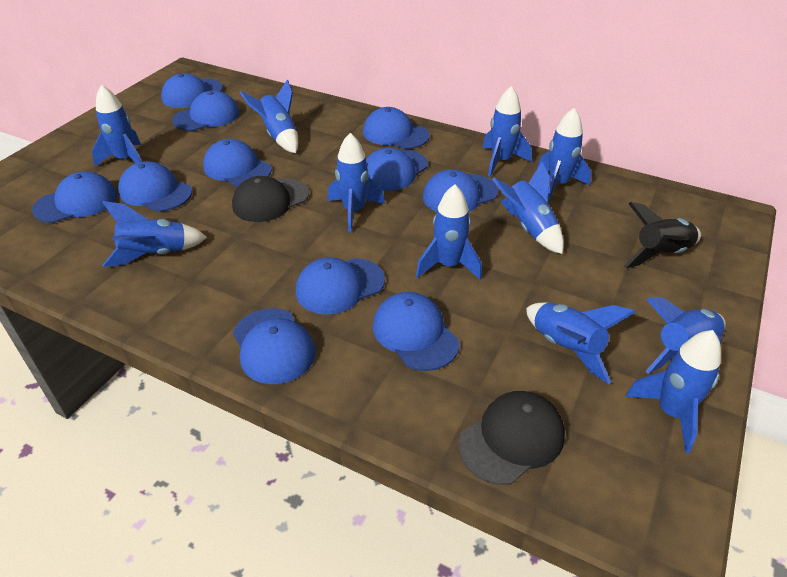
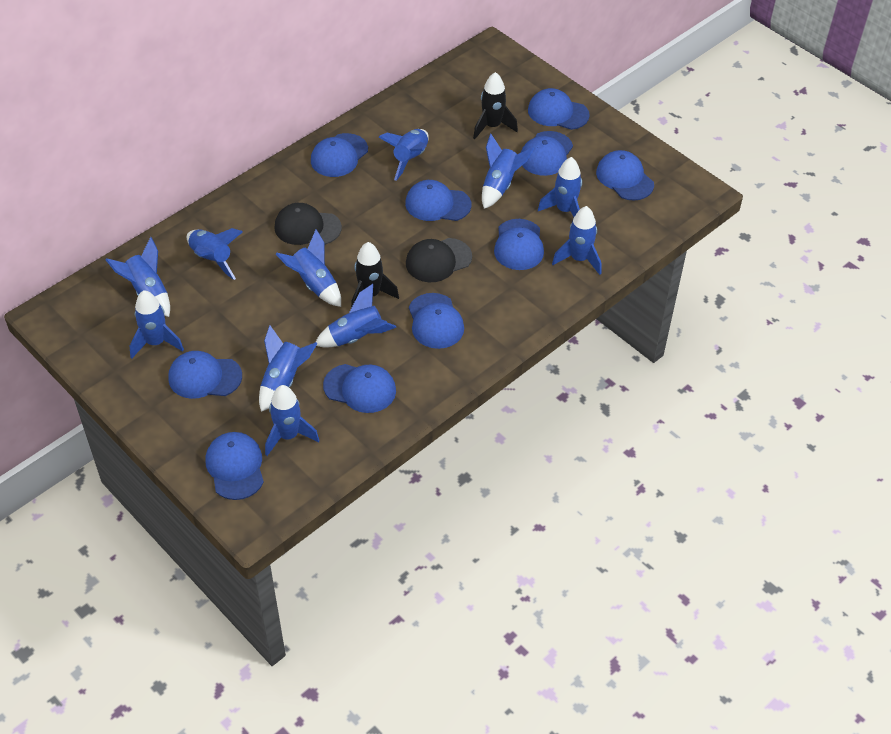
black rocket: [624,202,701,268] = 1 -> [351,242,399,308] [473,72,518,139] = 2
blue cap: [32,172,117,223] [118,161,192,212] [161,73,223,108] [172,90,239,131] [203,139,272,187] [233,308,315,384] [296,257,385,315] [363,107,430,149] [366,148,428,191] [372,292,459,371] [423,169,498,212] = 11 -> [168,351,242,399] [205,432,264,500] [311,133,368,177] [323,364,396,413] [405,180,471,221] [409,293,464,349] [494,219,544,270] [521,131,573,176] [528,88,590,130] [596,150,654,201] = 10

